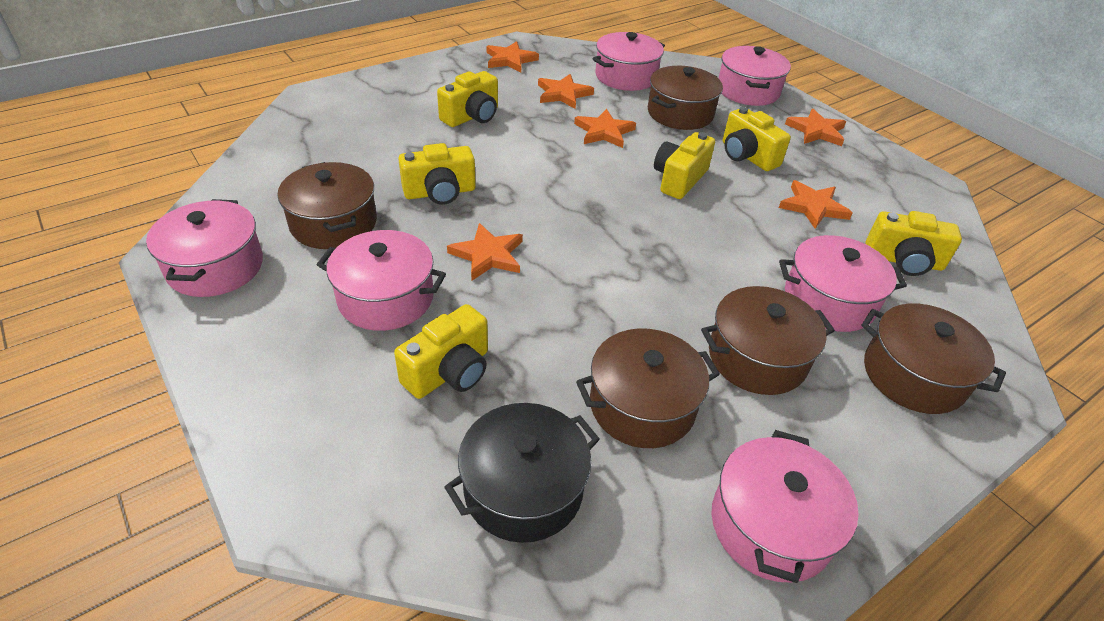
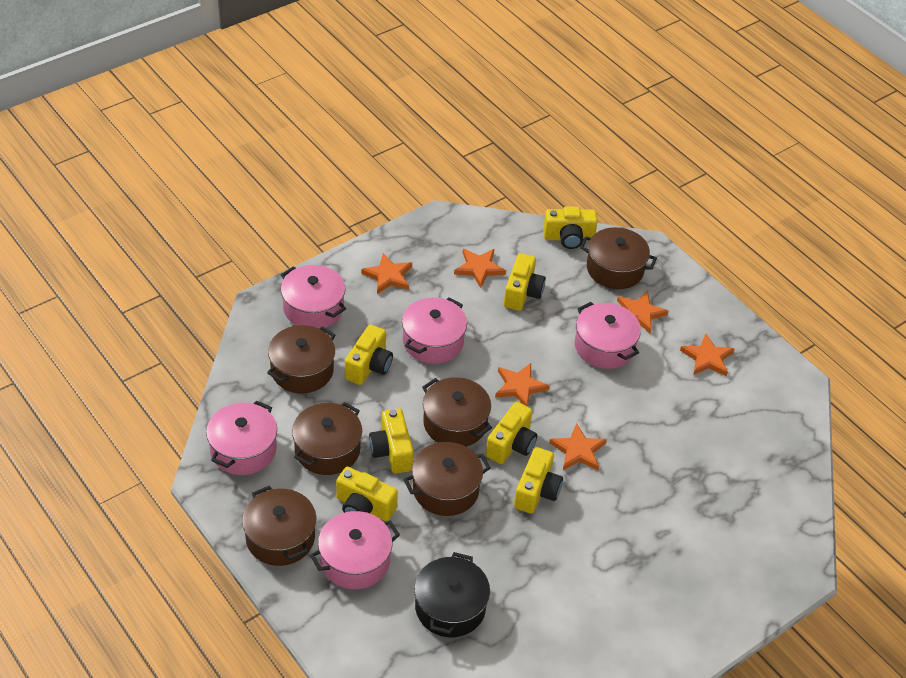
brown pot: [278,162,377,249] [576,328,720,448] [648,66,723,130] [701,286,835,395] [861,303,1006,414] = 5 -> [242,486,316,566] [267,325,335,393] [292,402,362,475] [403,442,490,516] [422,377,492,447] [580,227,657,289] = 6
pink pot: [146,199,263,297] [317,230,446,331] [593,32,665,91] [712,430,859,583] [718,46,791,106] [779,235,907,332] = 6 -> [206,400,277,475] [281,265,346,328] [310,511,400,589] [402,297,467,364] [575,302,641,369] = 5
yellow camera: [394,304,488,399] [398,143,476,205] [437,71,498,127] [654,132,715,199] [723,107,791,171] [865,211,962,276] = 6 -> [336,467,398,521] [345,324,393,385] [369,408,414,474] [486,402,537,464] [504,253,546,311] [514,447,563,514] [543,207,598,249] = 7

